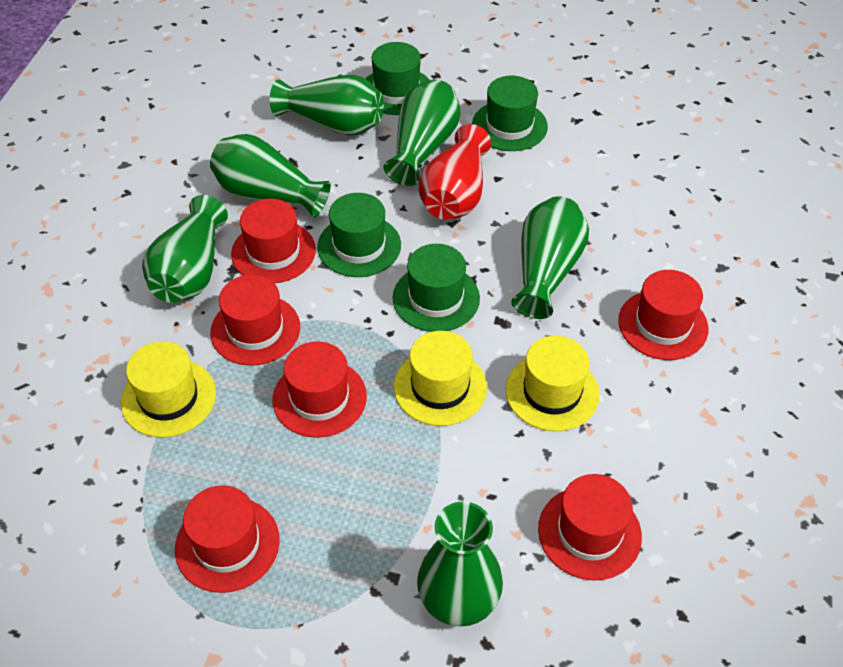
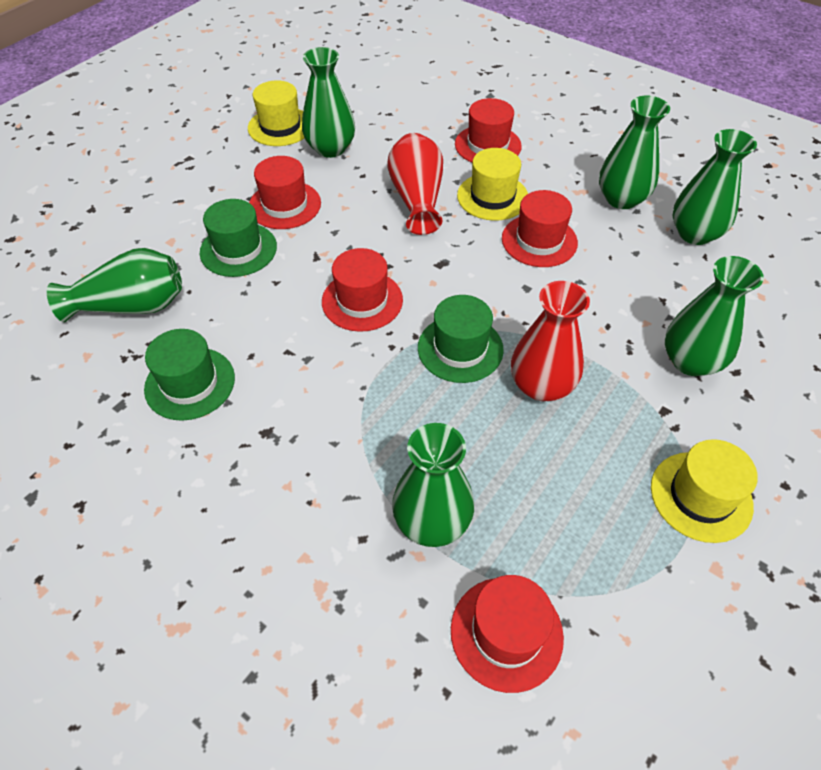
green hat: [317,193,401,277] [366,42,429,115] [393,244,480,332] [472,76,548,151] = 4 -> [144,329,235,421] [200,199,277,277] [418,295,504,383] = 3
red hat: [175,485,280,593] [210,275,300,366] [231,199,316,283] [273,341,367,438] [538,474,642,581] [618,270,708,360] = 6 -> [249,156,321,229] [322,248,403,332] [451,575,564,693] [455,98,522,163] [502,190,578,267] = 5
red vase: [418,124,491,219] = 1 -> [387,133,443,235] [511,281,590,401] = 2

